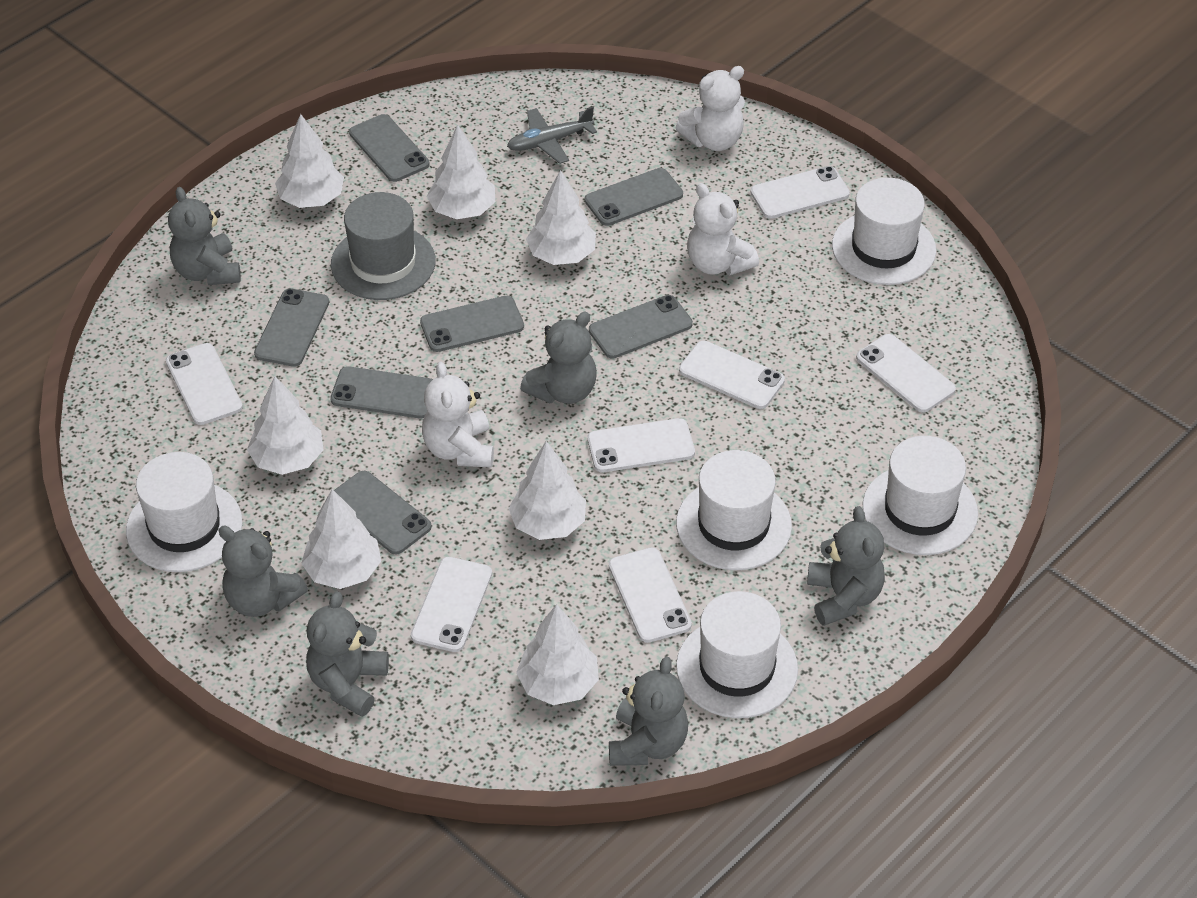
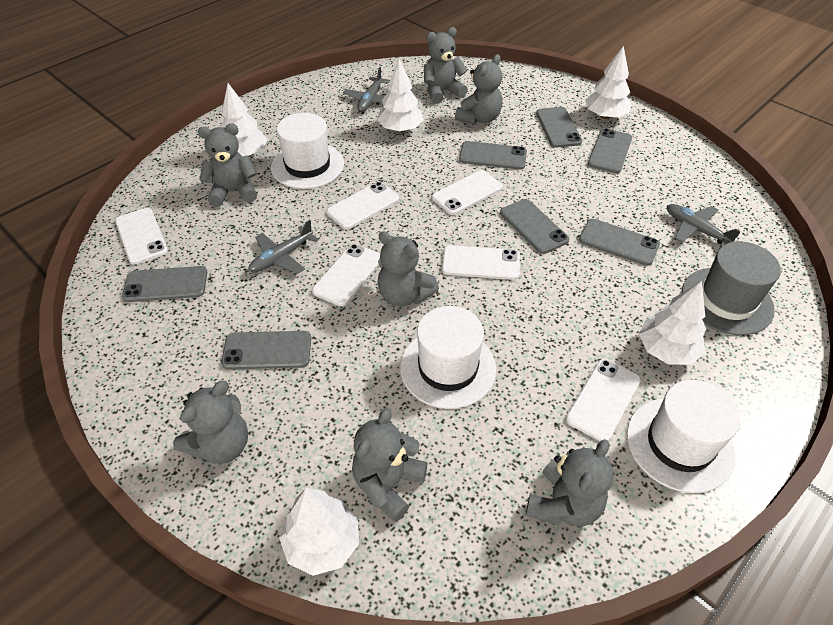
grey plane: [507,107,597,164] = 1 -> [248,220,319,274] [343,67,390,112] [667,204,741,247] = 3
grey teddy bear: [168,187,241,285] [218,526,308,617] [306,591,389,717] [520,311,597,404] [609,657,688,766] [807,506,885,626] = 6 -> [173,381,248,464] [198,124,257,207] [352,408,427,522] [377,231,439,307] [424,27,468,104] [455,54,503,124] [526,439,614,527] = 7
white hat: [126,452,242,572] [676,450,792,570] [676,591,798,718] [832,178,936,285] [863,436,978,555] = 5 -> [271,113,344,189] [400,306,496,409] [627,380,740,493] = 3
white phone: [166,343,243,425] [411,557,492,652] [587,418,695,472] [609,548,692,643] [679,341,785,409] [750,166,850,219] [856,334,956,413] = 7 -> [115,208,168,265] [312,244,380,307] [326,182,399,230] [432,170,503,215] [442,245,520,280] [566,359,641,441] = 6
white teddy bear: [422,362,494,468] [676,66,745,151] [687,183,759,275] = 3 -> none = 0
white tree: [247,376,323,475] [275,114,344,208] [301,489,381,589] [427,125,495,219] [509,441,586,540] [516,604,599,705] [526,170,596,265] = 7 -> [220,83,268,157] [279,488,359,576] [377,59,424,132] [585,46,632,119] [639,281,706,365] = 5

